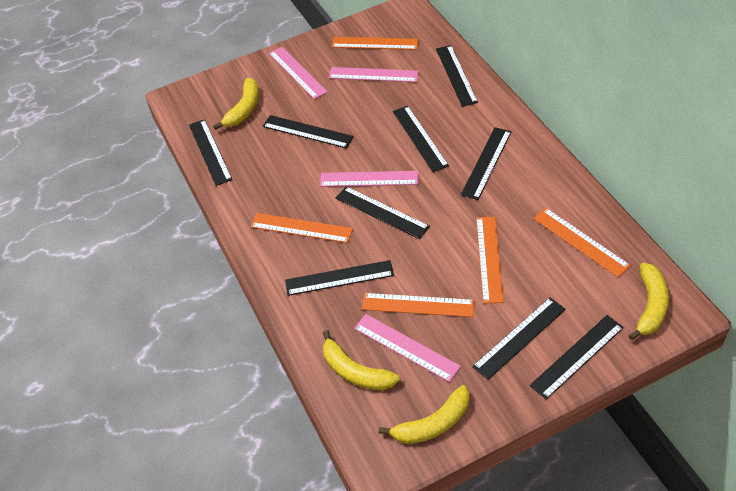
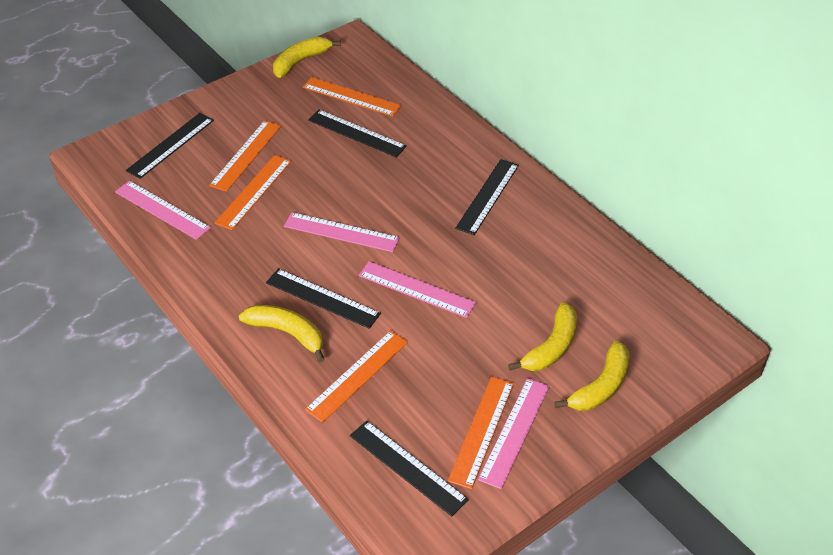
black ruler: [189,119,232,186] [263,115,354,148] [285,260,394,296] [336,186,430,239] [393,106,449,172] [436,45,478,106] [461,127,511,200] [472,297,566,380] [530,315,624,399] = 9 -> [126,113,214,179] [266,269,381,329] [308,110,407,157] [350,421,469,517] [455,159,519,235] = 5

